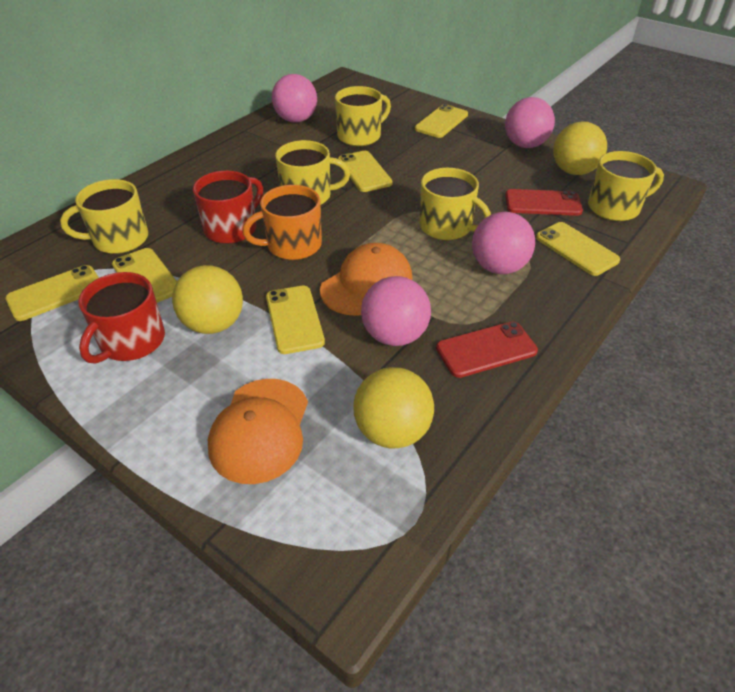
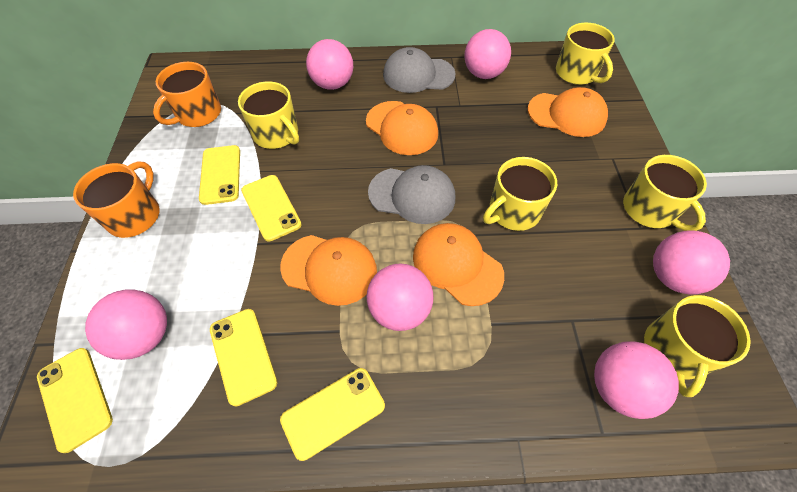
grey cap: none = 0 -> [368,165,455,224] [383,47,456,93] = 2
orange cap: [208,379,308,484] [320,243,412,316] = 2 -> [280,235,377,306] [366,101,438,155] [413,223,504,306] [528,87,608,137] = 4
orange mug: [242,185,322,260] = 1 -> [73,161,160,238] [153,62,221,127] = 2
pink ball: [272,74,317,123] [361,276,431,346] [472,212,535,274] [505,97,555,148] = 4 -> [85,289,167,360] [306,39,353,90] [367,263,434,331] [464,29,511,79] [594,341,679,419] [653,231,730,294] = 6
red mug: [78,272,165,364] [193,171,263,244] = 2 -> none = 0
red phone: [436,321,538,378] [505,189,583,216] = 2 -> none = 0
yellow ball: [172,265,243,334] [353,367,434,448] [553,122,607,175] = 3 -> none = 0
yellow phone: [5,265,99,321] [112,248,177,303] [266,286,325,354] [338,151,393,192] [415,104,468,138] [536,222,620,276] = 6 -> [37,348,113,453] [199,145,240,205] [210,309,277,406] [241,175,302,242] [280,368,385,461] = 5

